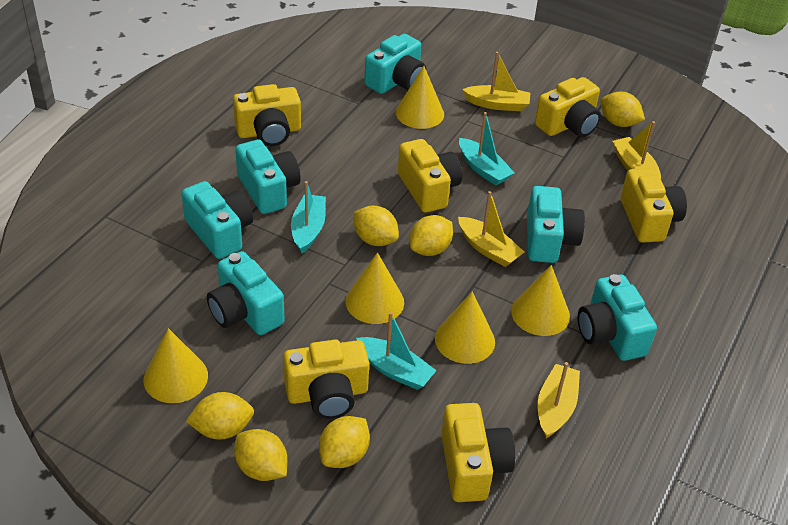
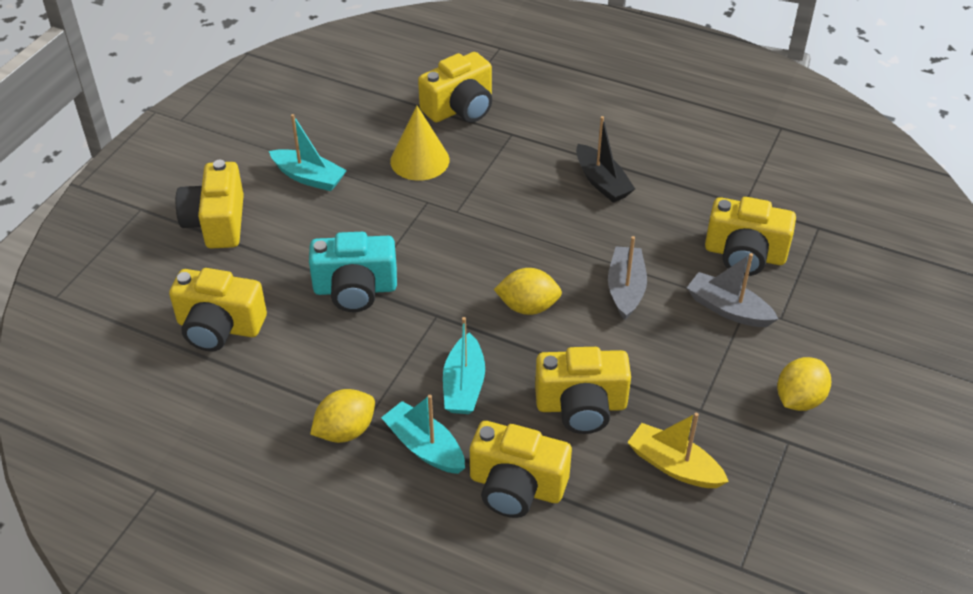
black boat: none = 0 -> [576,116,635,203] = 1
grey boat: none = 0 -> [608,236,647,320] [687,253,778,327] = 2
turquoise camera: [181,181,253,259] [207,251,285,335] [235,140,301,214] [364,34,426,94] [527,186,585,263] [578,274,657,361] = 6 -> [309,232,397,312] = 1
yellow boat: [458,191,524,267] [462,52,531,111] [538,362,580,438] [612,121,661,179] = 4 -> [627,413,729,488] = 1
yellow cone: [144,328,208,403] [345,252,404,324] [396,66,444,129] [435,291,495,364] [511,265,570,336] = 5 -> [390,106,449,181] = 1
yellow lemon: [186,392,254,440] [234,429,287,481] [319,416,370,468] [353,206,399,246] [410,215,453,256] [600,92,645,127] = 6 -> [310,389,375,443] [494,268,562,315] [777,357,831,411] = 3

